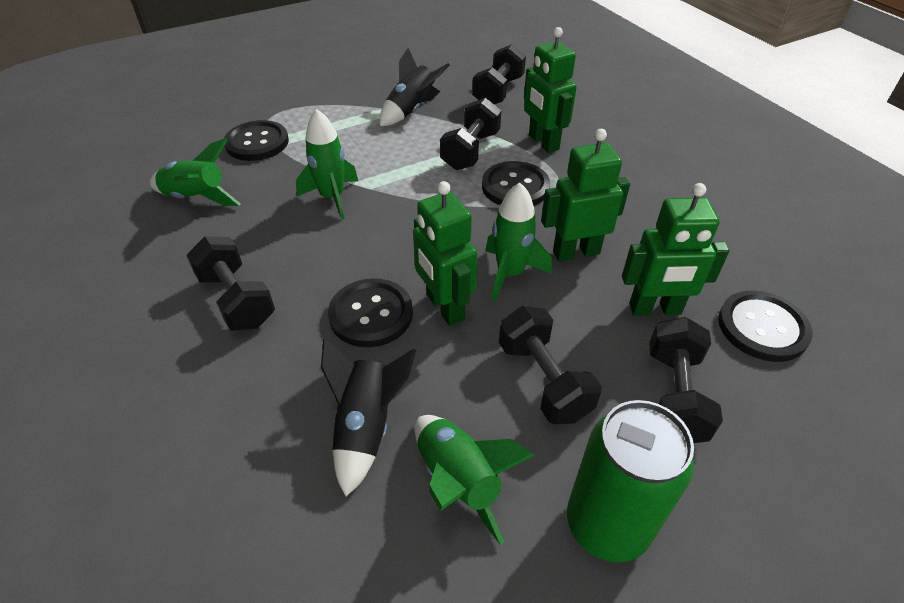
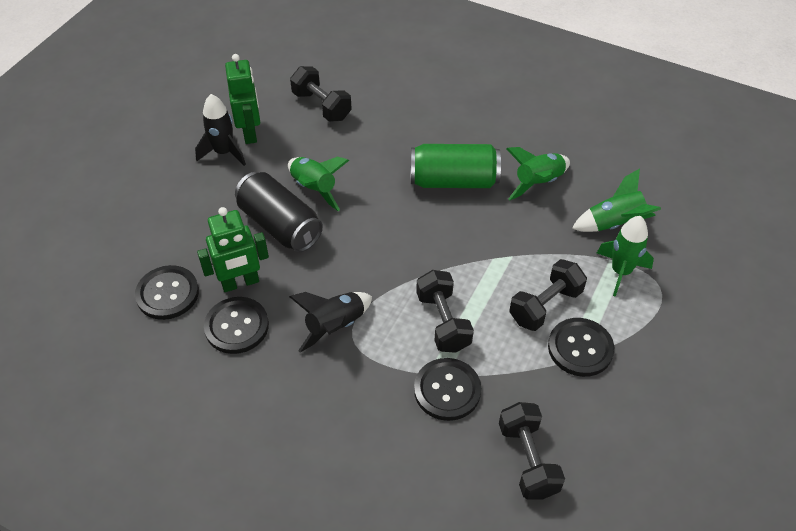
black can: none = 0 -> [235,172,323,252] = 1
black dumbbell: [186,236,275,330] [440,98,501,170] [472,44,526,104] [499,306,602,424] [649,317,723,443] = 5 -> [290,66,352,122] [416,270,474,353] [499,402,565,500] [509,259,587,331] = 4
green robot: [413,181,477,326] [524,27,577,153] [541,129,630,261] [622,183,730,316] = 4 -> [197,207,269,292] [225,54,260,144] = 2

